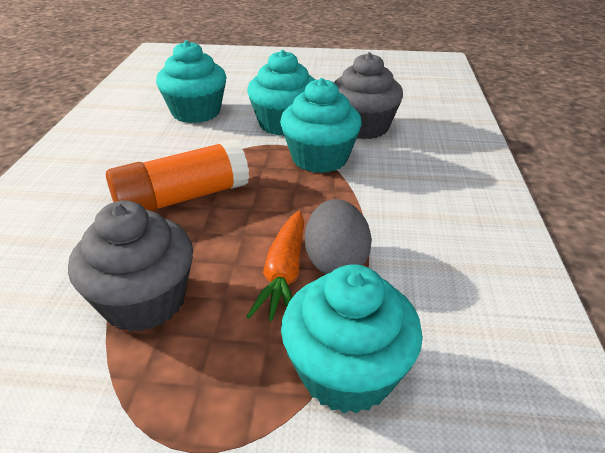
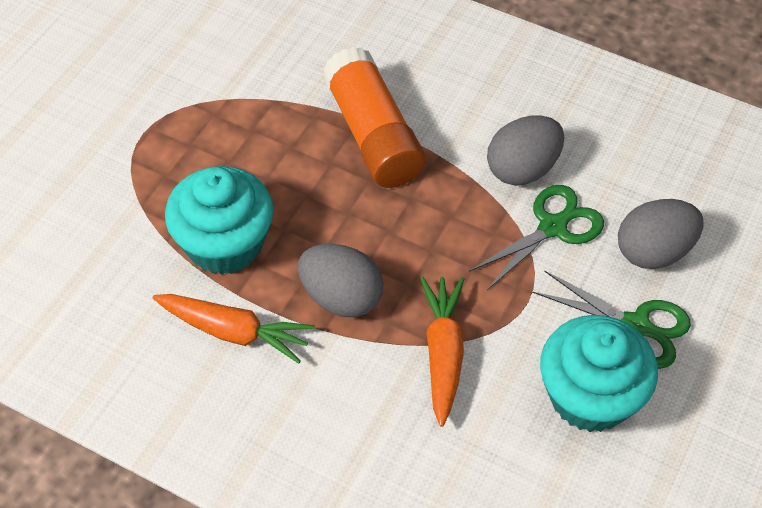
green scissors: none = 0 -> [469,185,604,290] [533,270,691,369] = 2
grey cupcake: [68,201,193,332] [334,52,403,139] = 2 -> none = 0
grey egg: [305,199,372,274] = 1 -> [298,244,384,317] [487,115,564,186] [618,199,703,269] = 3
orange carrot: [247,210,304,321] = 1 -> [152,294,315,364] [420,276,465,427] = 2
turquoise cupcake: [156,40,226,123] [247,50,315,136] [280,78,362,173] [281,264,423,413] = 4 -> [165,166,273,275] [540,315,658,432] = 2

